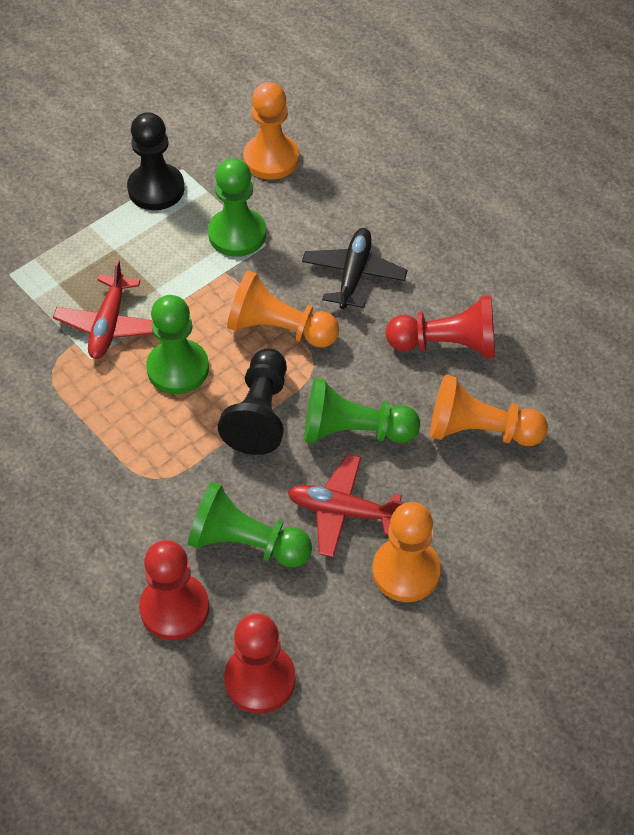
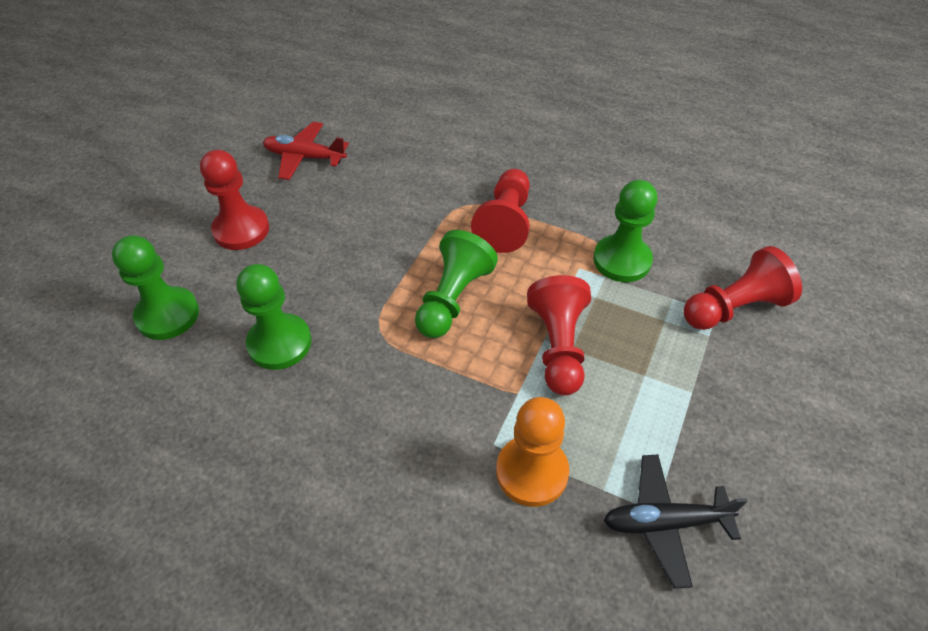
black pawn: [127,112,185,210] [218,348,287,455] = 2 -> none = 0
orange pawn: [227,271,339,348] [243,82,299,180] [372,502,441,602] [430,375,548,446] = 4 -> [496,397,569,507] = 1
red pawn: [139,540,209,640] [224,613,296,714] [386,296,495,358] = 3 -> [200,150,269,250] [471,169,530,253] [527,275,591,396] [684,246,802,330] = 4
red plane: [53,260,153,359] [288,454,403,557] = 2 -> [263,122,349,180] = 1

